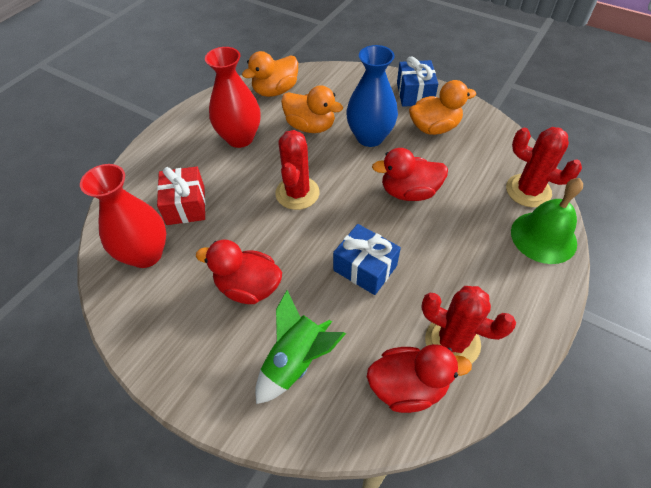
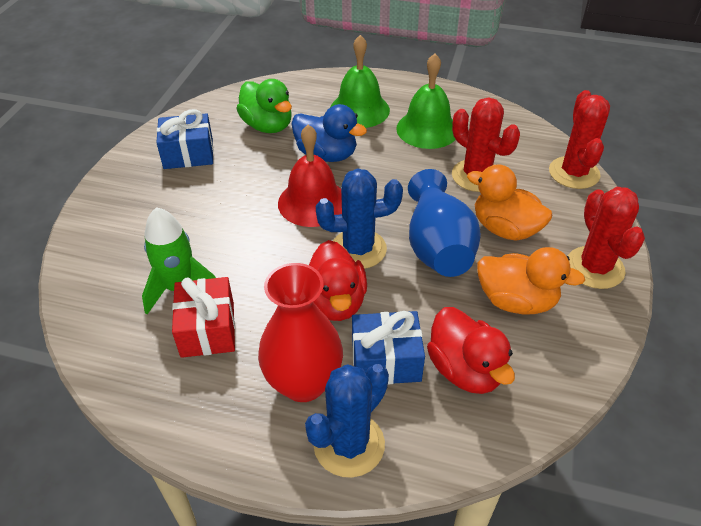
blue cactus: none = 0 -> [305,364,389,478] [316,169,403,269] = 2
blue duck: none = 0 -> [292,104,367,162] = 1
green bell: [511,178,583,264] = 1 -> [330,35,390,128] [396,54,456,149] = 2
green duck: none = 0 -> [236,79,292,133] = 1
orange duck: [242,51,298,97] [281,85,343,133] [409,80,476,135] = 3 -> [467,164,552,241] [477,247,585,314] = 2
red bell: none = 0 -> [278,124,342,227] = 1
red duck: [196,240,282,304] [367,344,472,413] [372,148,448,201] = 3 -> [309,240,367,321] [427,307,515,394] = 2
red vase: [80,164,166,268] [205,47,261,148] = 2 -> [258,263,343,402] = 1

